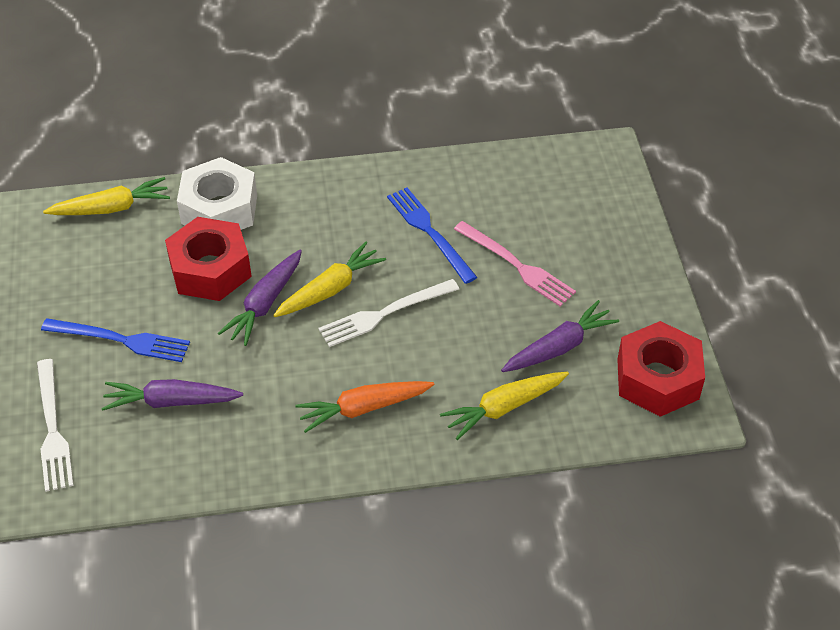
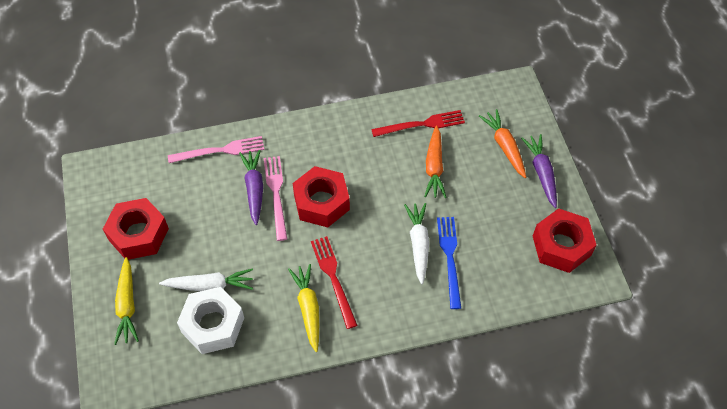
blue fork: [41,318,190,362] [387,188,477,284] = 2 -> [437,217,461,309] = 1
orange carrot: [295,381,434,433] = 1 -> [424,126,447,198] [479,109,526,178] = 2
pink fork: [454,221,576,307] = 1 -> [168,136,264,163] [264,156,287,241] = 2
purple carrot: [101,379,243,411] [218,250,302,346] [501,300,619,372] = 3 -> [239,150,263,225] [521,134,557,208] = 2
red fork: none = 0 -> [311,236,358,329] [371,110,465,137] = 2
red nut: [165,217,252,301] [617,321,705,417] = 2 -> [103,198,169,260] [293,166,350,227] [533,208,596,273] = 3
white carrot: none = 0 -> [159,269,253,291] [404,203,429,284] = 2
white fork: [37,359,74,492] [318,279,459,347] = 2 -> none = 0
yellow carrot: [43,177,170,215] [273,242,386,317] [440,372,569,440] = 3 -> [114,257,139,345] [288,264,319,352] = 2

